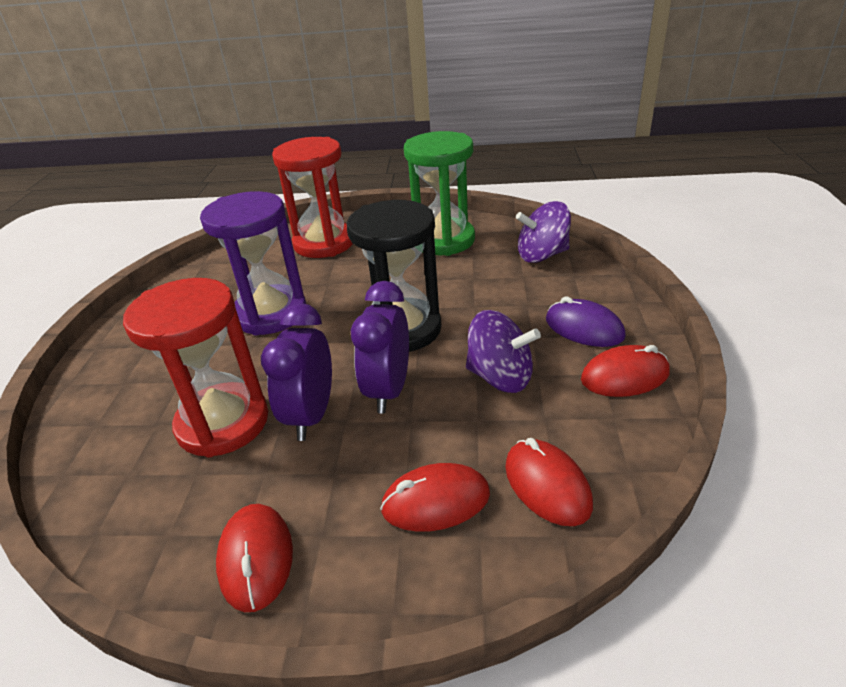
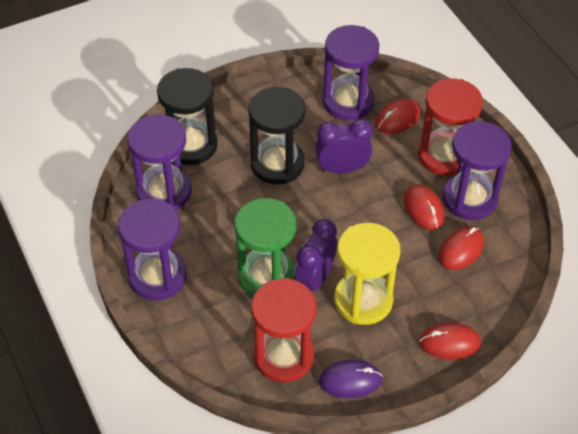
black hourglass: [347,200,441,352] = 1 -> [157,68,218,165] [248,87,306,184] = 2
purple hourglass: [200,191,306,335] = 1 -> [118,199,187,300] [127,115,192,210] [323,25,379,120] [443,121,512,220] = 4
purple spinning top: [466,310,541,393] [516,201,571,263] = 2 -> none = 0
yellow hourglass: none = 0 -> [334,223,400,325] = 1

